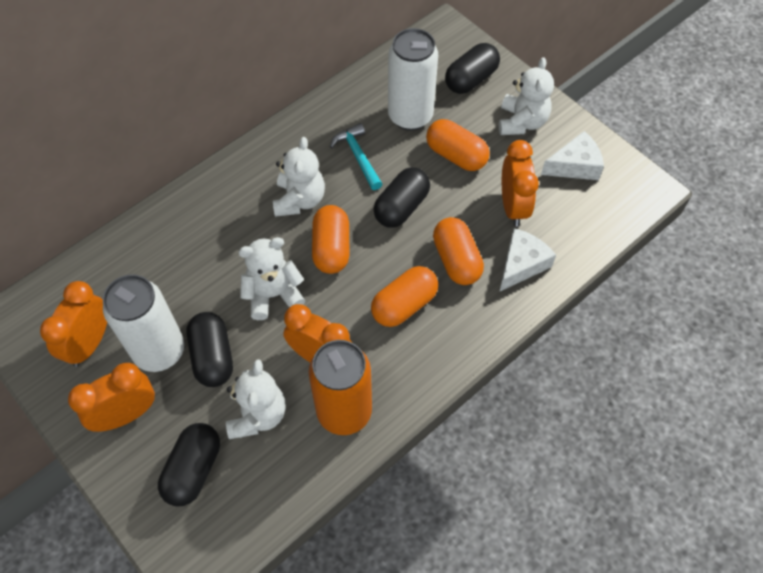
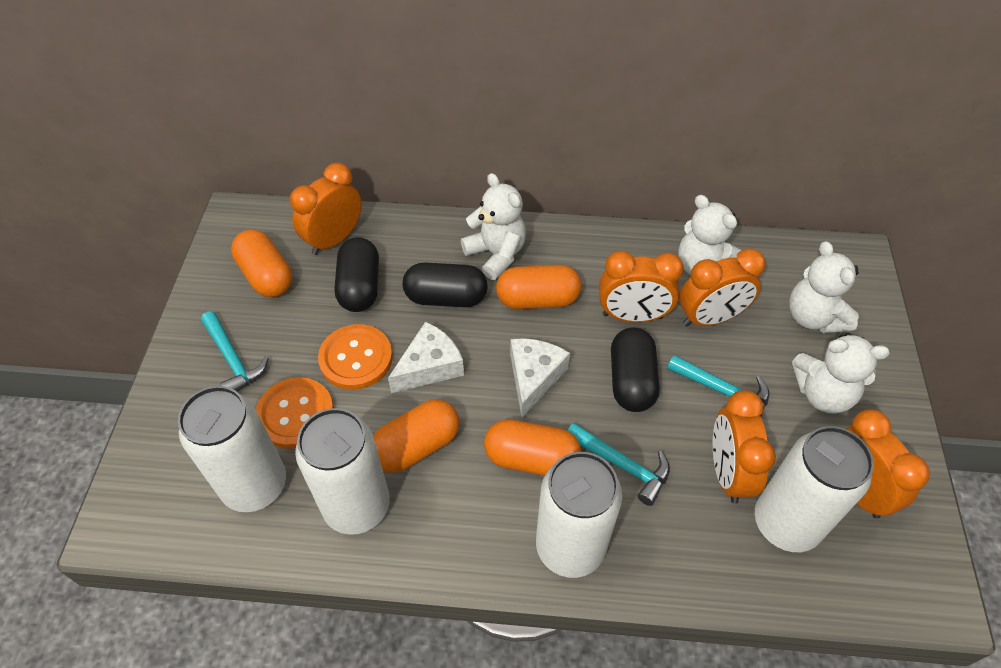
black capsule: [158,423,220,507] [187,312,233,387] [373,167,430,228] [445,43,500,94] = 4 -> [335,237,379,312] [403,263,488,307] [611,327,659,412] = 3
orange button: none = 0 -> [256,377,334,449] [318,324,393,390] = 2
orange can: [309,340,372,435] = 1 -> none = 0
orange clock: [40,281,107,367] [68,363,155,432] [283,304,351,362] [502,140,539,226] = 4 -> [290,163,362,255] [599,251,684,322] [679,248,766,327] [713,390,776,504] [846,409,930,519] = 5
turquoise hammer: [330,123,382,190] = 1 -> [201,311,269,391] [568,423,670,506] [667,355,769,417] = 3
white can: [103,274,184,372] [388,28,438,131] = 2 -> [178,386,286,512] [295,408,390,535] [536,452,622,578] [755,426,874,552] = 4

